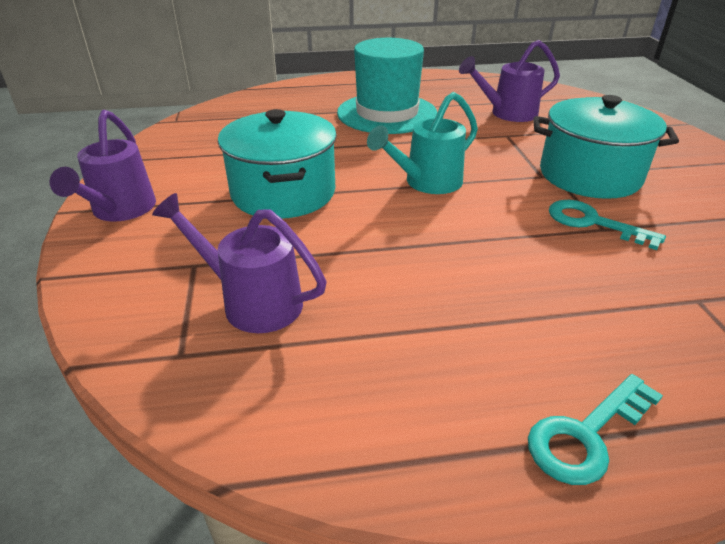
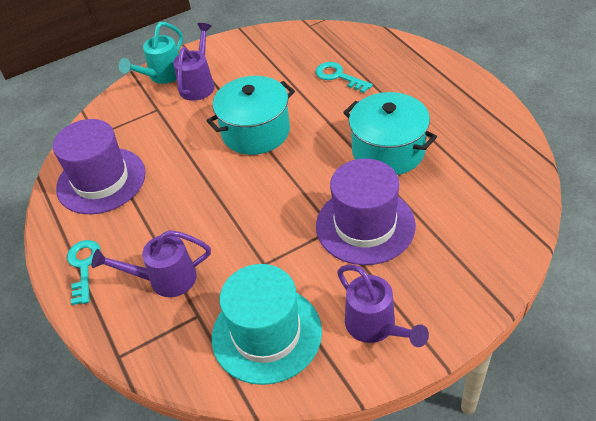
purple hat: none = 0 -> [53,119,146,214] [316,159,416,265] = 2

